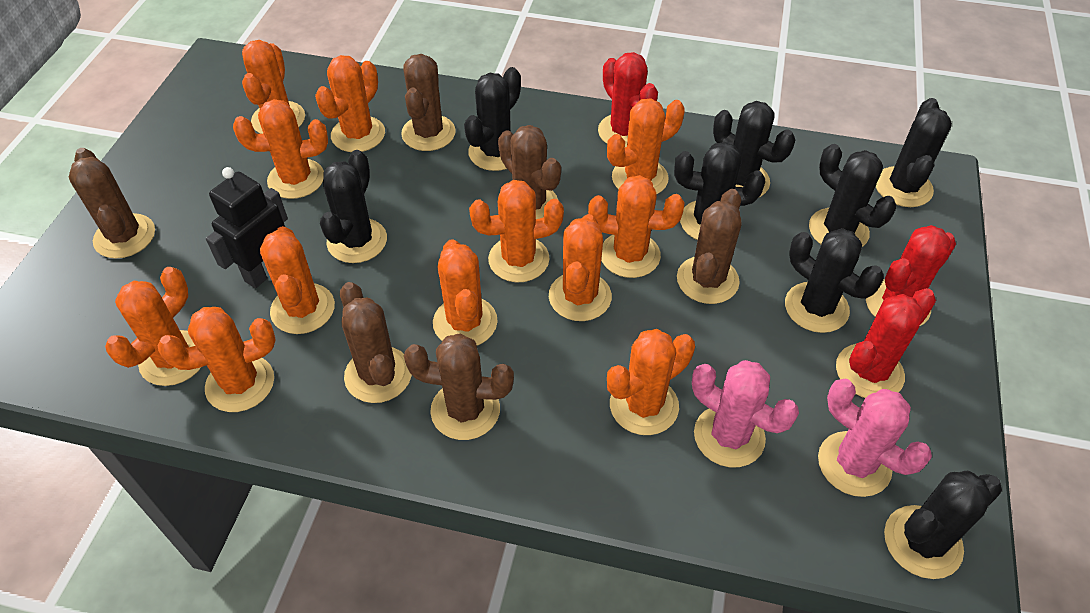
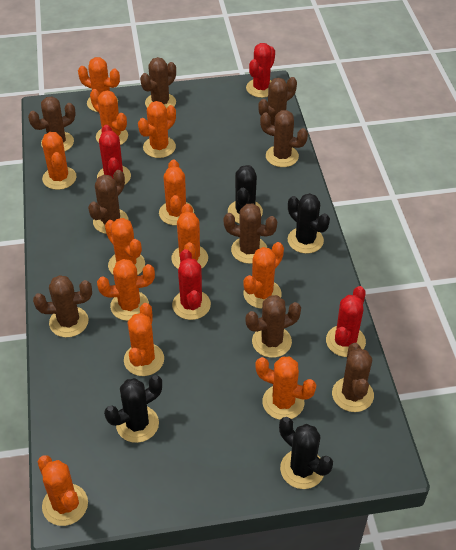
black cactus: [320,150,387,263] [464,67,521,171] [674,142,765,240] [713,101,795,197] [785,228,884,333] [809,144,896,247] [876,98,952,207] [884,471,1002,579] = 8 -> [104,375,162,443] [228,165,263,224] [279,417,333,489] [288,193,330,254] = 4
black robot: [206,167,288,288] = 1 -> none = 0
brown cactus: [69,148,155,258] [340,282,412,403] [401,54,456,151] [404,333,514,440] [498,125,561,219] [677,189,741,304] = 6 -> [28,96,76,151] [33,275,92,337] [88,170,128,234] [140,57,176,109] [223,203,277,264] [245,295,301,358] [258,77,297,125] [260,110,308,167] [332,343,374,412] = 9
pink cactus: [692,360,799,467] [818,379,932,497] = 2 -> none = 0
red cactus: [598,52,658,147] [836,288,936,398] [866,225,956,326] = 3 -> [97,125,131,184] [172,249,211,320] [246,43,275,98] [326,286,366,357] = 4

